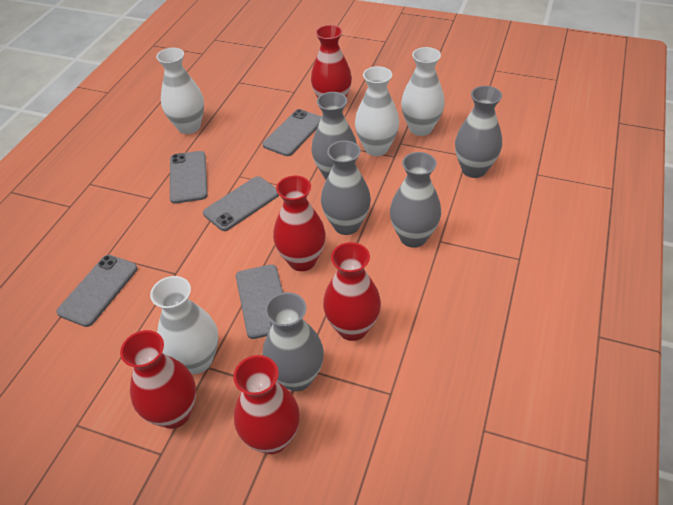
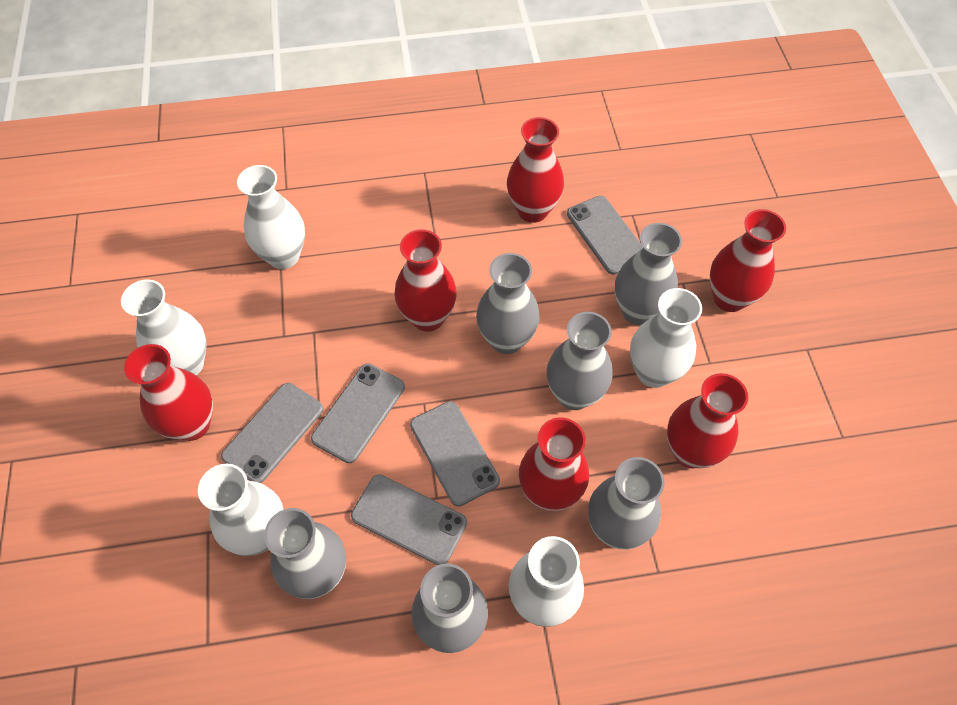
grey vase: [263,292,324,391] [311,92,357,179] [321,140,371,235] [390,152,441,248] [455,86,502,178] = 5 -> [264,508,346,599] [411,563,488,653] [476,253,540,354] [547,312,613,410] [588,457,665,550] [615,223,682,325] = 6
red vase: [120,330,196,429] [233,355,300,454] [273,176,326,271] [311,25,352,98] [323,242,381,341] = 5 -> [124,344,213,441] [394,229,457,332] [507,117,564,223] [519,417,589,511] [667,373,748,469] [710,209,786,312] = 6
white vase: [150,276,218,374] [156,48,204,134] [355,66,399,156] [401,47,445,136] = 4 -> [121,279,206,375] [198,464,284,556] [237,165,305,269] [509,536,584,627] [630,288,702,388] = 5

